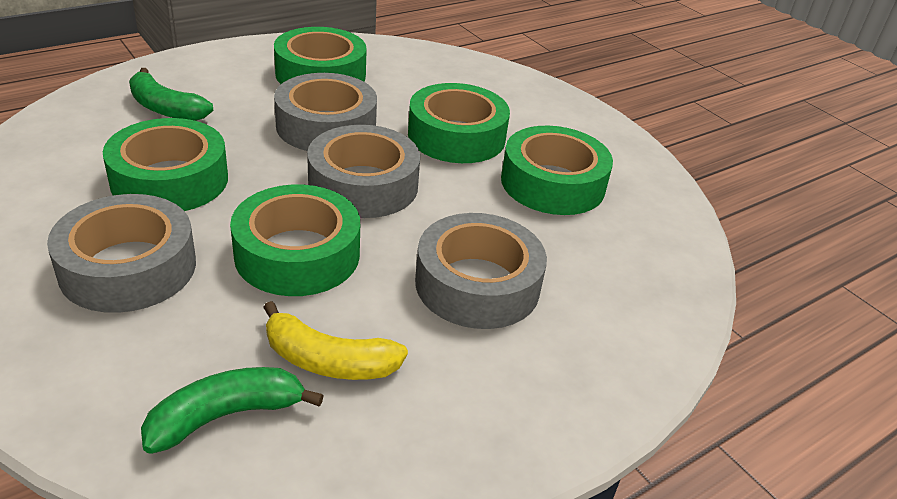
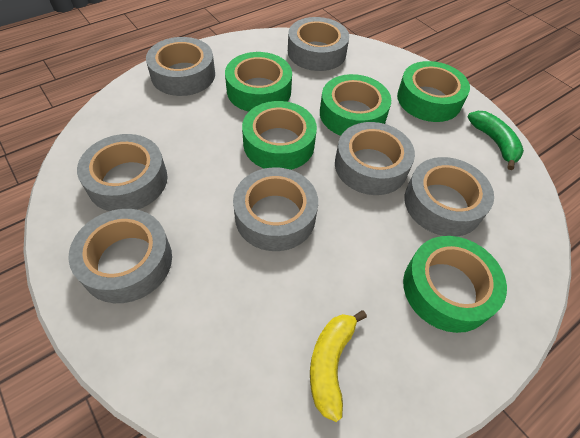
green banana: [129,68,213,121] [141,367,324,454] = 2 -> [468,111,524,170] = 1
grey tape: [47,194,196,313] [274,73,377,151] [307,125,420,218] [415,213,547,329] = 4 -> [68,209,172,303] [77,134,168,211] [146,37,215,96] [233,167,318,251] [288,17,349,71] [335,122,415,195] [404,157,494,237] = 7

